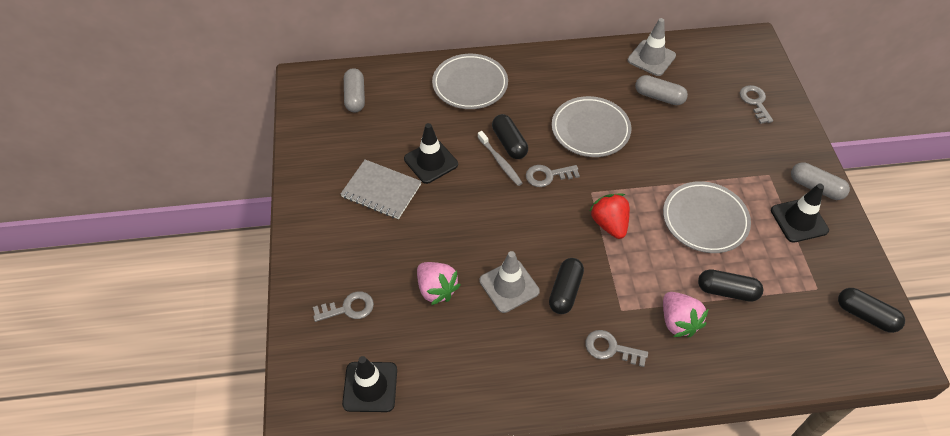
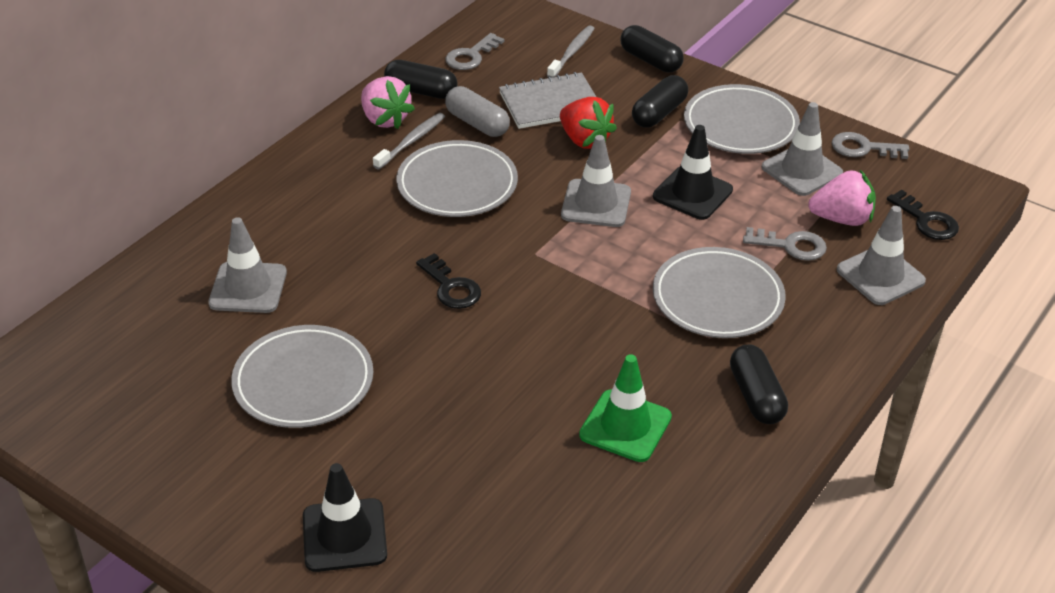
black key: none = 0 -> [416,253,481,309] [887,190,959,240] = 2
black traffic cone: [342,356,397,412] [404,123,458,184] [771,183,829,243] = 3 -> [303,463,387,572] [653,125,733,220] = 2
green traffic cone: none = 0 -> [579,354,672,462] = 1
grey capsule: [344,68,365,113] [635,75,688,105] [791,162,850,200] = 3 -> [445,86,510,137] = 1
grey key: [313,291,374,322] [526,165,580,187] [585,330,648,367] [740,85,773,124] = 4 -> [445,33,504,70] [743,227,827,261] [832,132,909,159] = 3
grey plate: [432,54,508,109] [552,96,631,157] [663,181,751,253] = 3 -> [231,325,373,428] [396,140,518,217] [653,247,786,338] [684,84,800,154] = 4
grey toothbrush: [478,131,522,186] = 1 -> [373,113,445,169] [547,26,595,78] = 2
grey traffic cone: [479,251,540,313] [628,18,676,76] = 2 -> [208,217,287,313] [561,135,631,227] [762,102,843,196] [837,206,926,305] = 4

